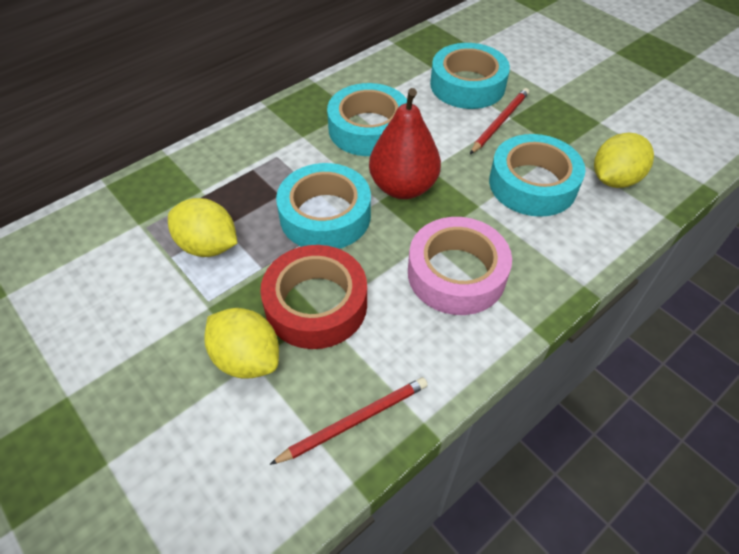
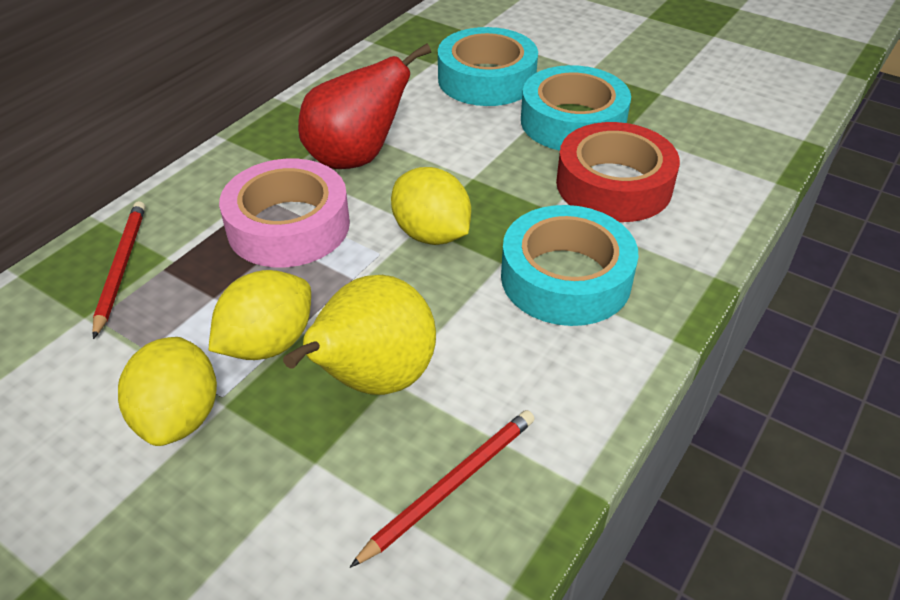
turquoise tape: [276,163,371,249] [327,83,407,156] [430,43,510,109] [489,134,586,217] = 4 -> [438,27,538,106] [501,205,639,326] [521,65,631,151] = 3
yellow pear: none = 0 -> [283,275,436,395] = 1

